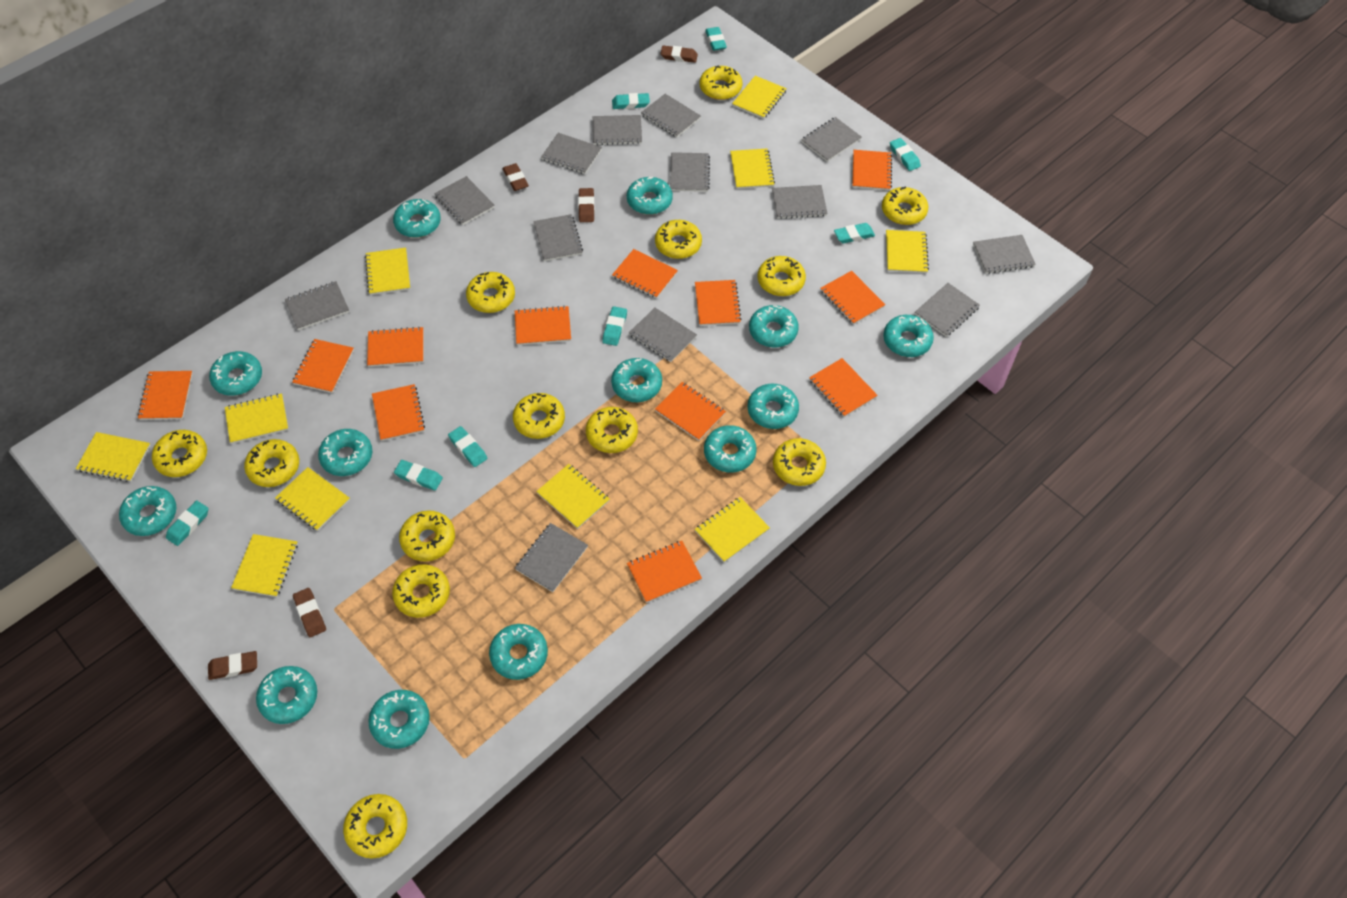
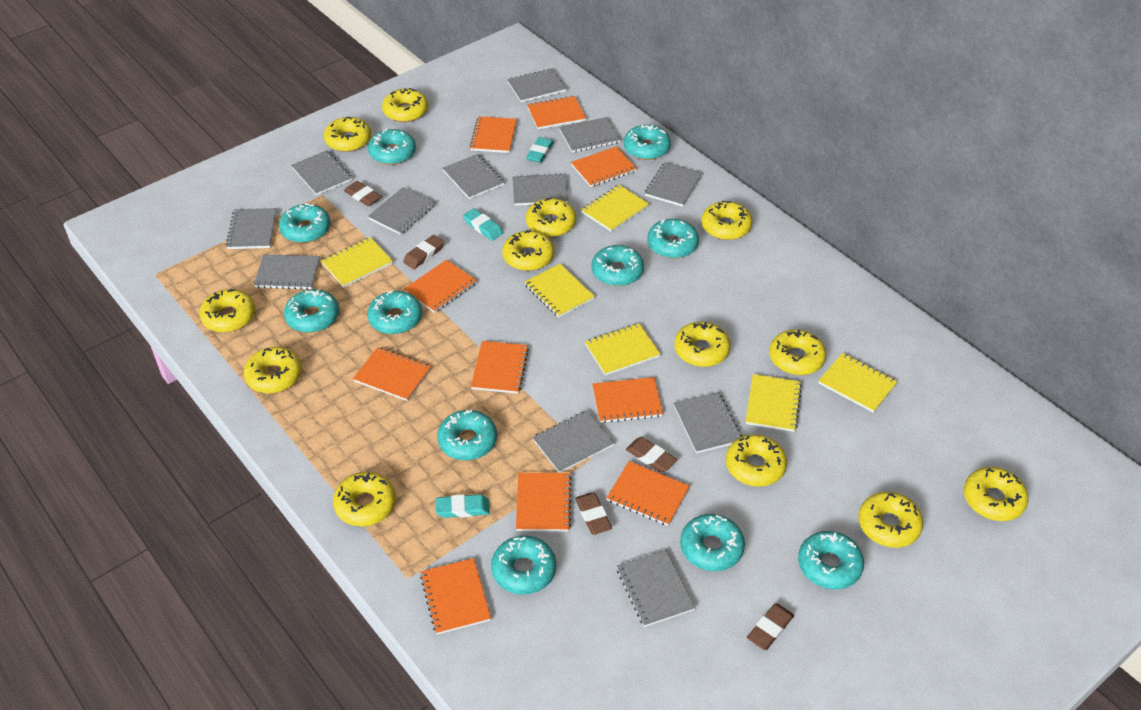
grey notebook: [285,281,349,330] [434,176,495,225] [515,523,588,592] [533,214,583,261] [541,133,602,174] [593,115,642,145] [629,308,697,362] [641,94,701,137] [670,152,710,192] [772,185,828,219] [801,117,862,162] [915,283,980,337] [973,235,1036,274] = 13 -> [226,208,277,249] [254,254,320,290] [291,150,352,195] [368,187,435,235] [443,154,504,199] [507,68,567,102] [512,173,569,206] [532,410,614,473] [559,117,621,153] [617,550,696,627] [645,162,702,207] [673,392,742,453] = 12
orange notebook: [137,371,193,420] [292,339,354,393] [367,327,423,367] [372,384,425,441] [515,306,571,345] [612,249,678,299] [627,541,702,603] [655,382,726,441] [695,280,741,326] [809,358,878,417] [820,271,885,325] [852,150,892,191] = 12 -> [353,347,431,401] [404,259,477,313] [420,558,491,635] [470,116,517,153] [471,341,529,394] [516,473,572,531] [527,96,586,129] [571,146,637,187] [592,377,663,423] [606,461,690,526] = 10
turquoise donut: [119,486,176,536] [209,351,262,396] [256,666,317,724] [318,429,372,476] [368,690,430,749] [393,199,441,238] [489,624,548,680] [611,358,662,402] [627,176,673,215] [704,425,757,473] [747,384,799,429] [749,305,799,347] [883,315,934,357] = 13 -> [279,203,331,243] [284,289,339,333] [367,290,422,334] [368,129,416,165] [437,410,497,460] [491,536,556,595] [591,245,644,286] [624,125,671,160] [647,219,699,258] [680,514,745,571] [798,531,864,589] = 11
turquoise eraser: [166,500,209,546] [394,460,443,490] [448,426,487,467] [602,306,627,346] [612,93,650,109] [705,27,727,51] [834,223,875,243] [890,138,921,171] = 8 -> [435,494,490,518] [463,208,503,241] [526,137,554,163] = 3
yellow notebook: [76,432,151,482] [225,394,289,444] [231,534,298,597] [275,467,350,531] [365,248,410,295] [536,464,610,529] [695,497,770,562] [730,149,775,189] [732,76,787,119] [886,230,929,273] = 10 -> [321,237,393,287] [525,264,595,318] [581,185,649,232] [585,323,660,376] [746,374,802,432] [819,353,898,413] = 6

